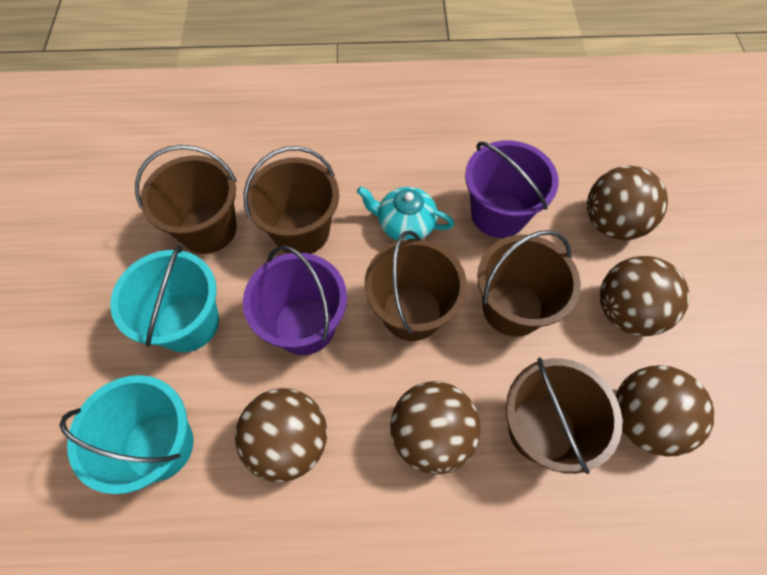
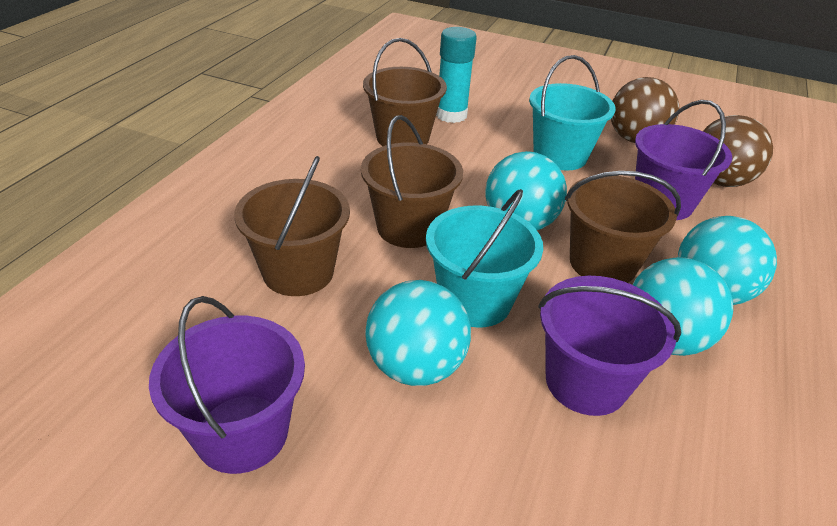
brown ball: [235,388,327,482] [390,381,481,475] [587,165,668,240] [600,256,689,336] [616,365,715,457] = 5 -> [611,77,679,143] [703,115,773,187] = 2
brown bucket: [135,145,237,254] [244,146,339,254] [364,230,467,341] [477,230,581,337] [506,358,622,474] = 5 -> [234,156,350,296] [361,115,463,248] [363,38,447,146] [565,171,681,283] = 4
purple bucket: [243,245,347,355] [465,140,559,238] = 2 -> [149,296,305,474] [538,276,681,416] [635,100,732,220] = 3
turquoise ball: none = 0 -> [365,280,471,386] [485,151,567,230] [632,257,733,356] [678,216,777,305] = 4
turquoise glue stick: none = 0 -> [436,27,477,123] = 1
turquoise teapot: [357,186,454,241] = 1 -> none = 0

